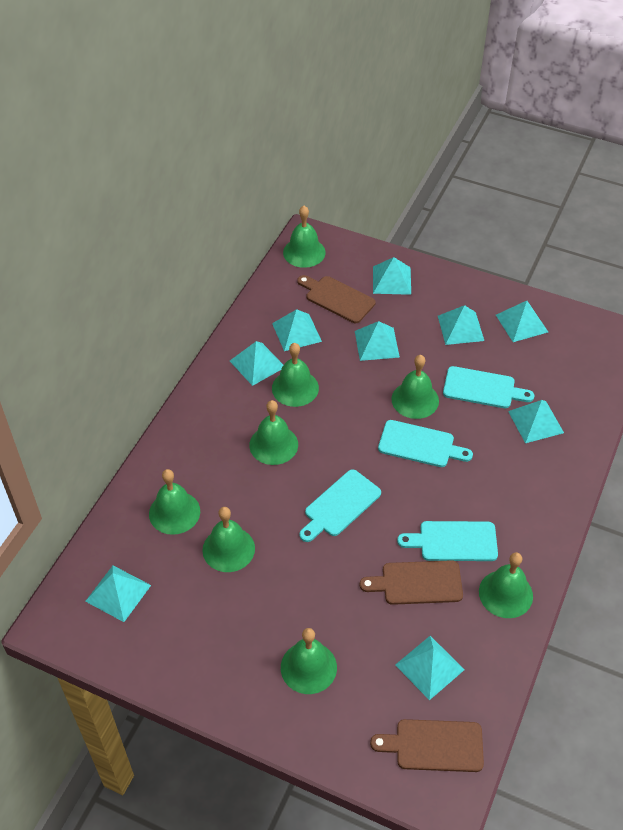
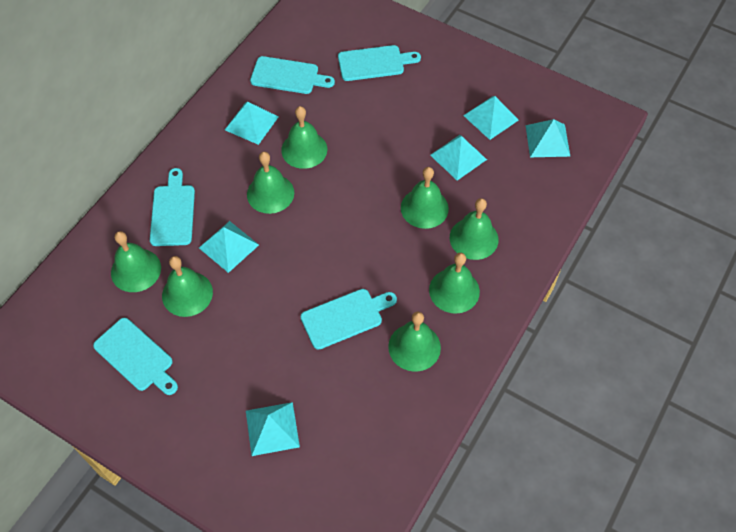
brown cutting board: [297,275,376,323] [360,560,463,605] [370,719,484,772] = 3 -> none = 0
turquoise cutting board: [299,469,381,542] [378,420,473,467] [397,521,498,561] [443,366,534,408] = 4 -> [93,318,178,395] [150,168,195,246] [250,56,335,94] [301,289,397,350] [338,45,421,81] = 5
turquoise pyramid: [85,566,151,622] [230,341,283,386] [272,309,322,351] [355,321,400,361] [373,257,411,295] [395,636,465,700] [438,305,484,345] [496,301,548,342] [508,400,564,443] = 9 -> [199,221,259,273] [225,102,278,145] [246,402,300,456] [430,135,487,181] [463,96,519,140] [525,119,570,157] = 6

